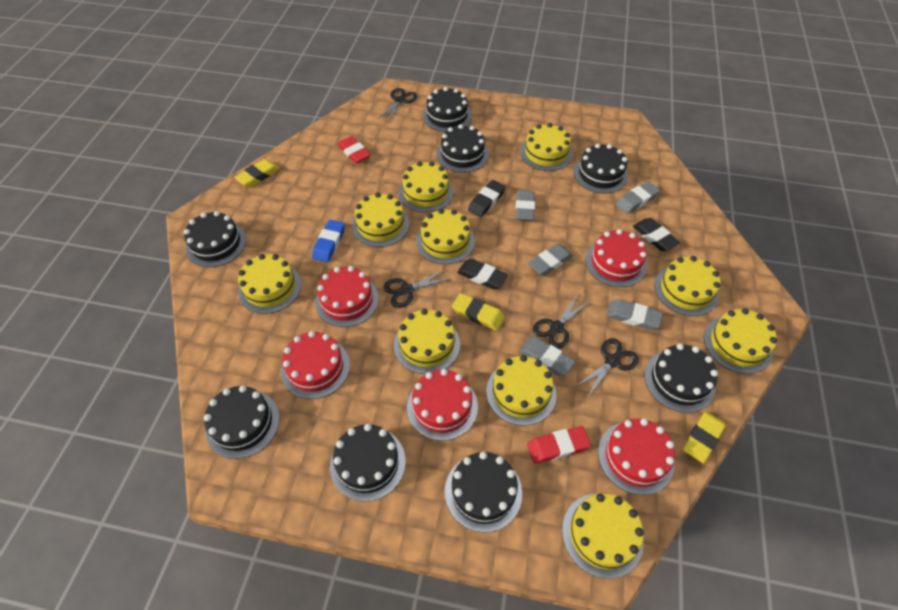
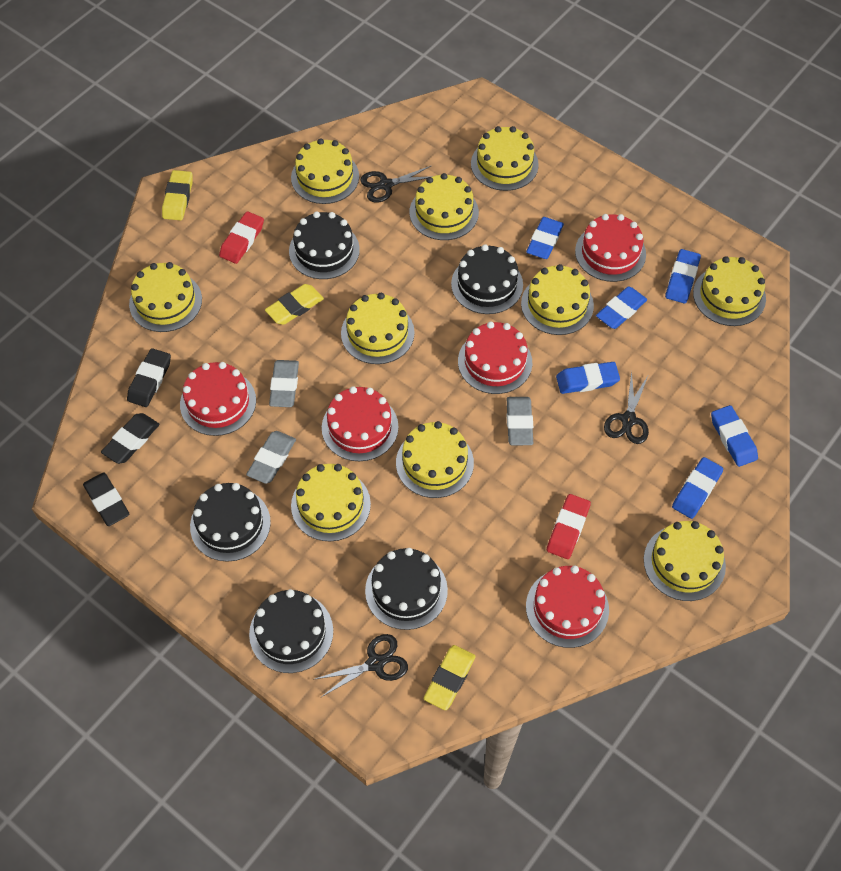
black cake: [184,211,246,267] [204,385,280,459] [330,424,406,502] [423,87,472,132] [437,124,489,173] [445,452,522,533] [574,144,628,193] [645,344,718,413] = 8 -> [190,483,271,562] [249,589,333,673] [289,211,360,279] [365,548,448,630] [451,244,523,314] = 5
black scissors: [378,88,418,122] [383,269,450,308] [533,294,590,349] [575,338,639,397] = 4 -> [315,634,408,697] [360,166,433,203] [604,371,649,444] = 3
blue eraser: [312,220,345,262] = 1 -> [526,217,564,259] [556,362,620,394] [596,286,647,329] [665,249,701,303] [672,457,723,519] [711,405,758,467] = 6
grey eraser: [516,190,535,221] [519,337,575,376] [528,243,573,276] [606,299,663,330] [615,181,660,214] = 5 -> [246,431,296,484] [269,360,299,407] [506,397,533,445] = 3

